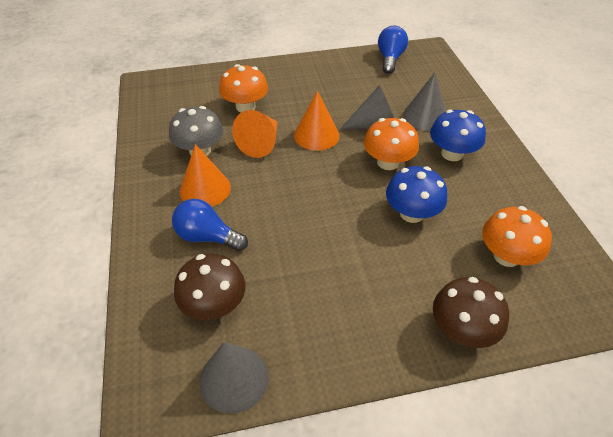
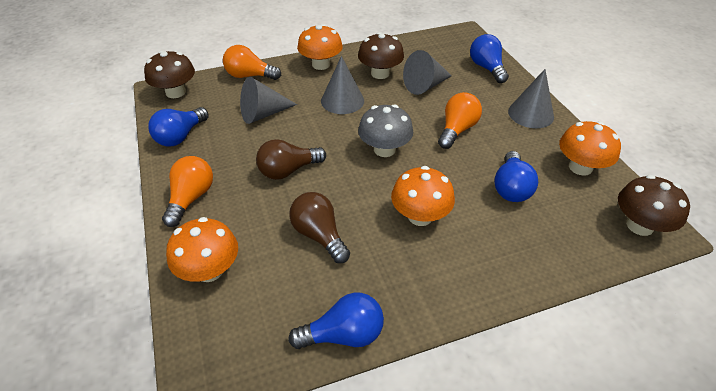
blue light bulb: [172,199,248,251] [378,26,408,74] = 2 -> [149,107,209,146] [288,293,384,349] [470,34,509,83] [494,151,538,202] = 4
blue mushroom: [386,166,447,223] [430,109,486,161] = 2 -> none = 0
brown light bulb: none = 0 -> [256,139,326,180] [289,192,350,263] = 2
brown mushroom: [174,254,246,320] [433,277,509,348] = 2 -> [144,50,195,98] [358,32,404,79] [618,175,690,236] = 3
grey cone: [200,342,268,414] [339,86,394,130] [403,72,446,131] = 3 -> [240,77,297,124] [321,56,364,114] [403,50,452,95] [508,69,554,128] = 4
orange cone: [180,144,231,207] [232,110,278,158] [294,90,340,151] = 3 -> none = 0
orange light bulb: none = 0 -> [162,156,213,227] [223,45,281,80] [438,92,482,149] = 3
orange mushroom: [219,64,268,113] [364,118,419,170] [482,206,552,267] = 3 -> [166,217,238,282] [297,24,343,70] [391,166,455,226] [559,121,621,176] = 4

